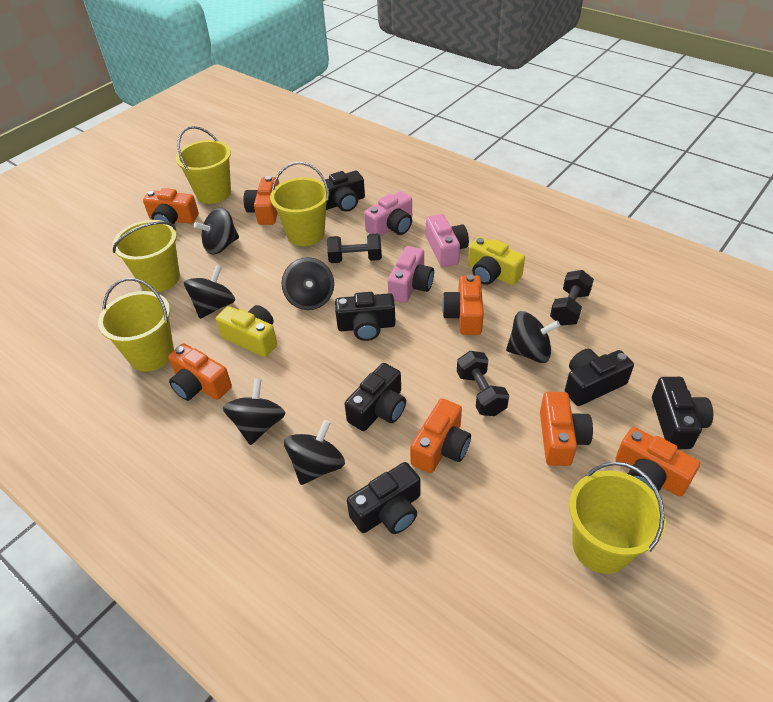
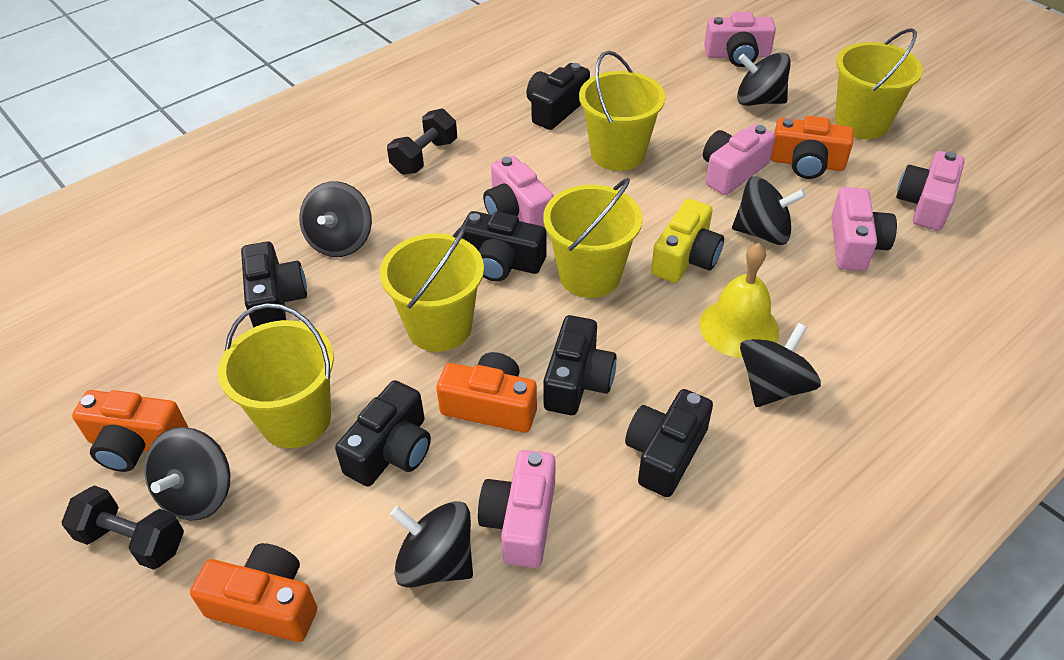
black dumbbell: [327,234,382,263] [457,351,509,416] [550,270,594,326] = 3 -> [62,485,184,570] [387,108,457,175] = 2
orange camera: [143,188,199,225] [168,343,232,401] [244,176,279,225] [410,399,471,473] [442,275,484,335] [540,392,593,466] [615,427,700,496] = 7 -> [72,390,188,472] [190,543,317,642] [436,352,537,433] [771,116,854,179] = 4
pink camera: [364,191,412,236] [388,246,434,303] [426,214,469,267] = 3 -> [478,450,555,568] [483,156,554,227] [703,124,775,195] [704,12,776,67] [831,187,897,271] [896,151,965,231] = 6
yellow bell: none = 0 -> [699,243,779,358] = 1
yellow camera: [216,305,277,357] [468,237,525,285] = 2 -> [651,199,724,283] = 1

